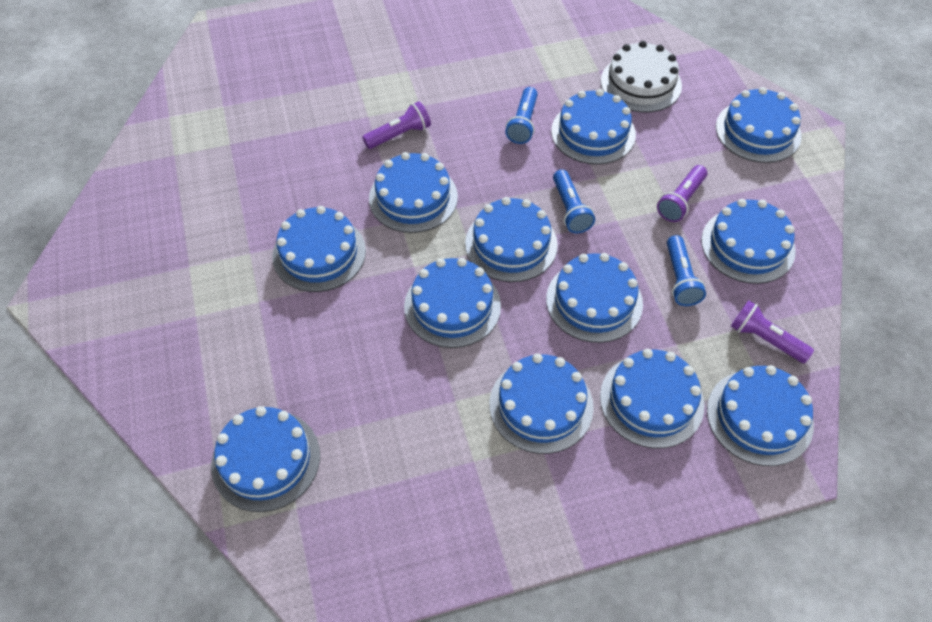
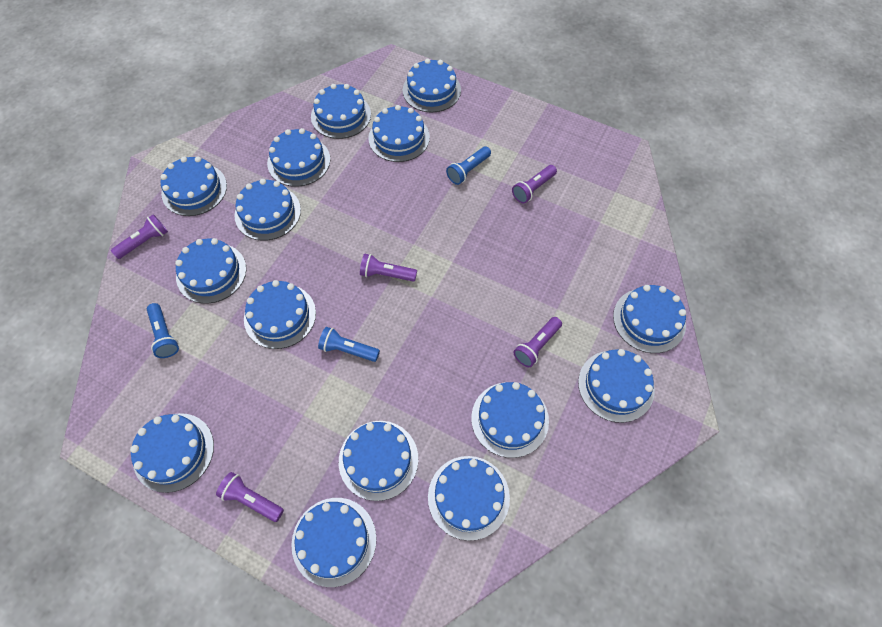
blue cake: [211,406,320,512] [272,206,366,292] [369,152,458,233] [404,258,501,348] [465,197,558,282] [490,353,594,454] [546,253,643,343] [551,89,636,164] [600,349,705,448] [701,199,796,284] [707,365,814,466] [716,87,802,163] = 12 -> [130,413,214,493] [161,156,227,216] [175,238,246,304] [234,179,301,241] [244,280,316,349] [267,128,330,187] [291,498,376,587] [311,84,371,139] [339,421,418,501] [368,105,430,162] [403,59,461,112] [428,456,510,541] [471,382,549,458] [578,349,655,423] [613,285,686,353] = 15
purple flashlight: [362,101,431,149] [657,165,707,222] [731,300,814,363] = 3 -> [111,214,168,259] [216,472,284,522] [360,254,417,282] [512,165,557,203] [513,317,562,367] = 5
white cake: [601,41,682,112] = 1 -> none = 0

